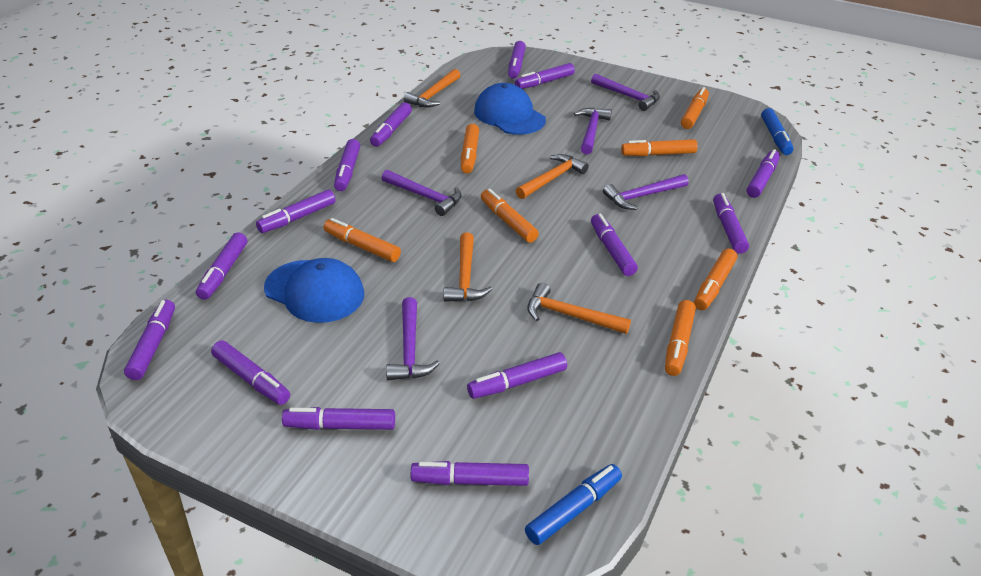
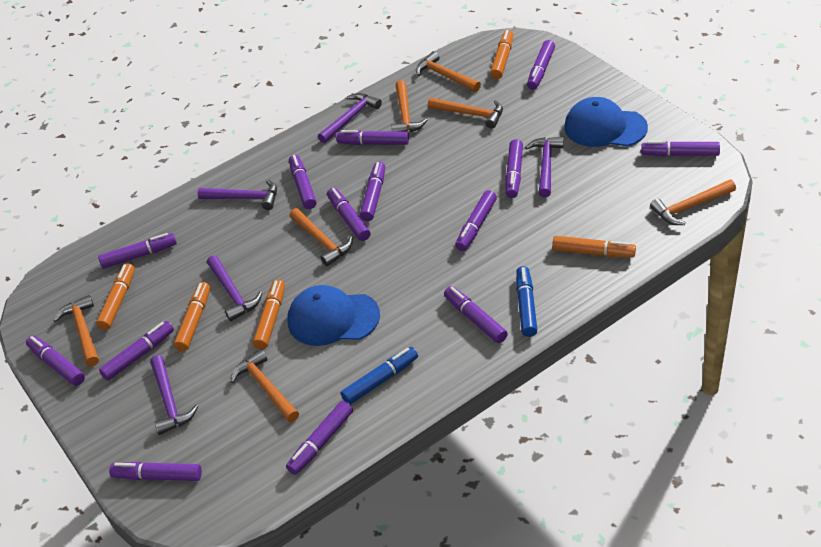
orange hammer: [403,69,460,107] [443,232,492,302] [516,154,589,199] [527,283,631,334] = 4 -> [53,295,99,366] [231,349,299,422] [290,208,353,266] [391,80,428,132] [416,51,481,92] [428,98,503,129] [650,180,736,225] = 7
orange marker: [324,218,401,262] [461,124,479,173] [481,189,539,243] [621,139,698,156] [665,300,696,376] [681,87,709,129] [694,248,737,310] = 7 -> [96,263,135,330] [174,282,210,351] [253,279,285,349] [490,30,513,79] [552,236,636,258] = 5

